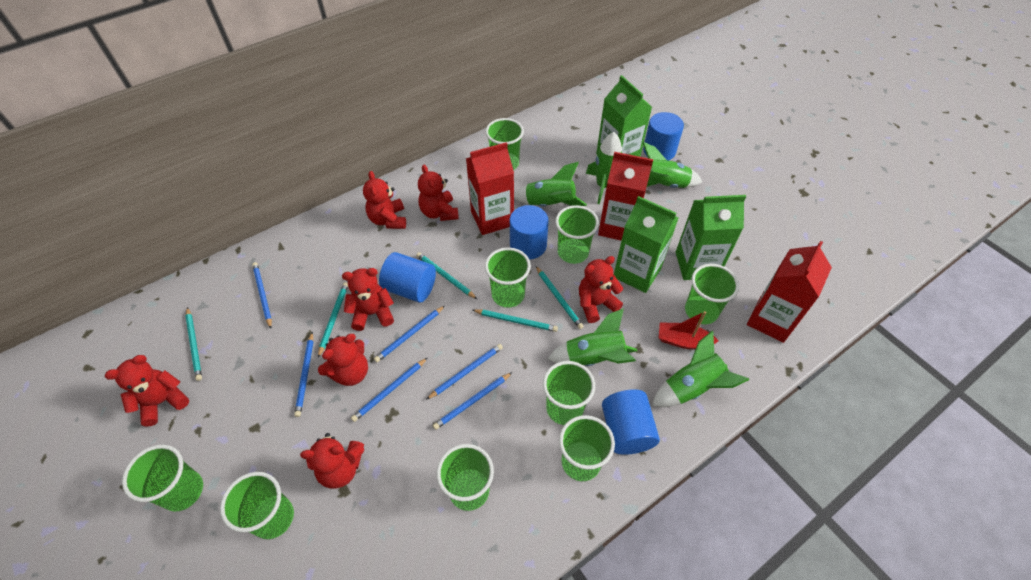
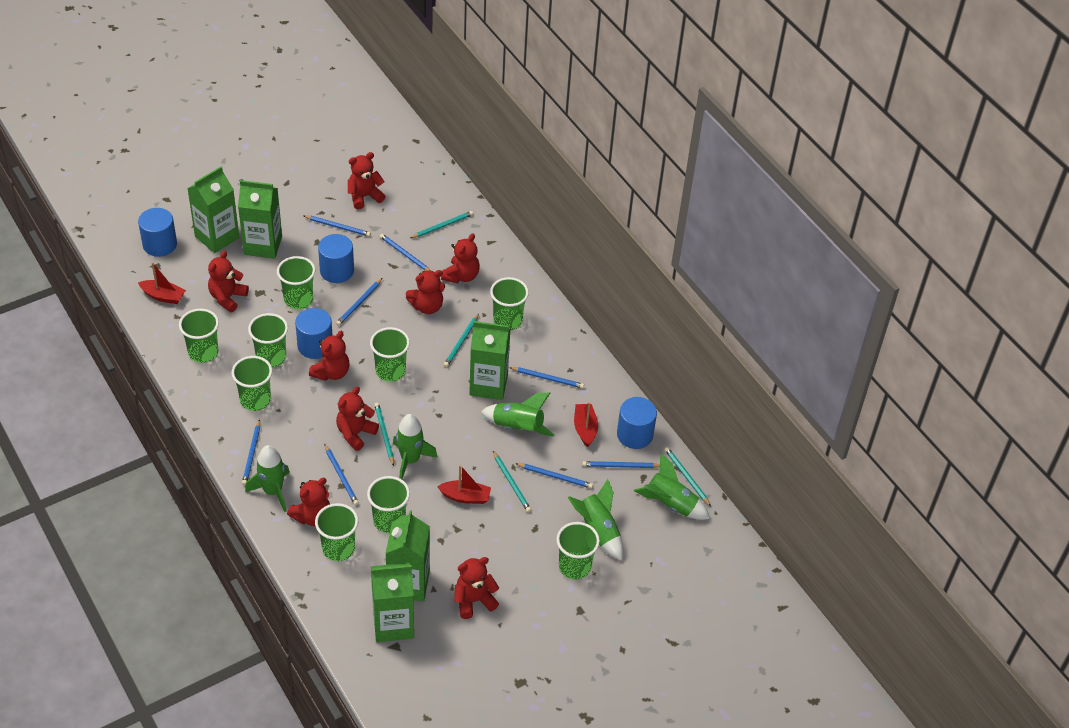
blue pencil: [252,262,272,329] [294,332,313,417] [351,358,427,422] [374,306,445,362] [426,344,503,400] [433,372,512,430] = 6 -> [242,419,260,486] [304,215,371,237] [324,444,359,505] [336,278,382,326] [380,234,431,271] [509,367,584,388] [515,463,593,489] [582,461,660,468] = 8
green carton: [596,75,652,157] [614,196,678,293] [676,195,746,280] = 3 -> [187,166,239,253] [238,180,282,259] [371,563,414,642] [385,510,430,602] [469,321,511,400] = 5
red boat: [659,311,719,349] = 1 -> [138,262,186,304] [437,465,491,504] [574,402,598,447] = 3
red carton: [466,142,514,235] [598,152,653,241] [747,241,832,343] = 3 -> none = 0
red teddy bear: [105,355,189,427] [300,433,364,489] [318,334,368,386] [342,268,394,331] [363,171,406,229] [418,165,459,221] [579,256,623,323] = 7 -> [208,251,249,312] [287,478,330,526] [309,331,350,381] [336,387,379,451] [348,152,386,209] [406,270,445,314] [441,233,480,283] [454,557,499,619] = 8

